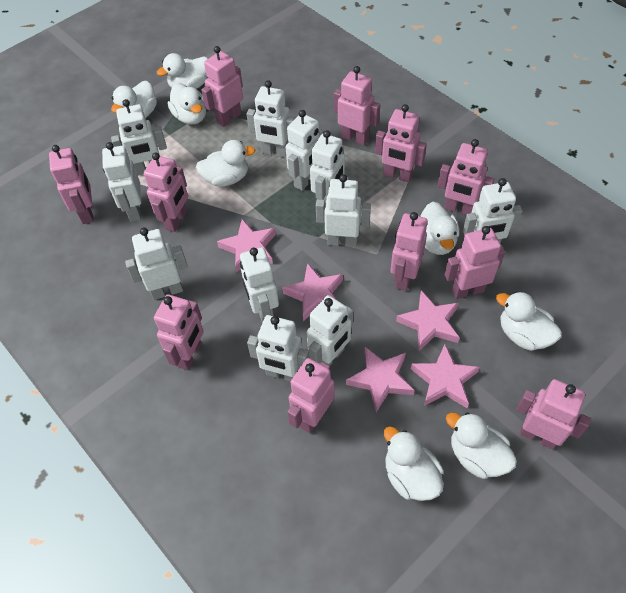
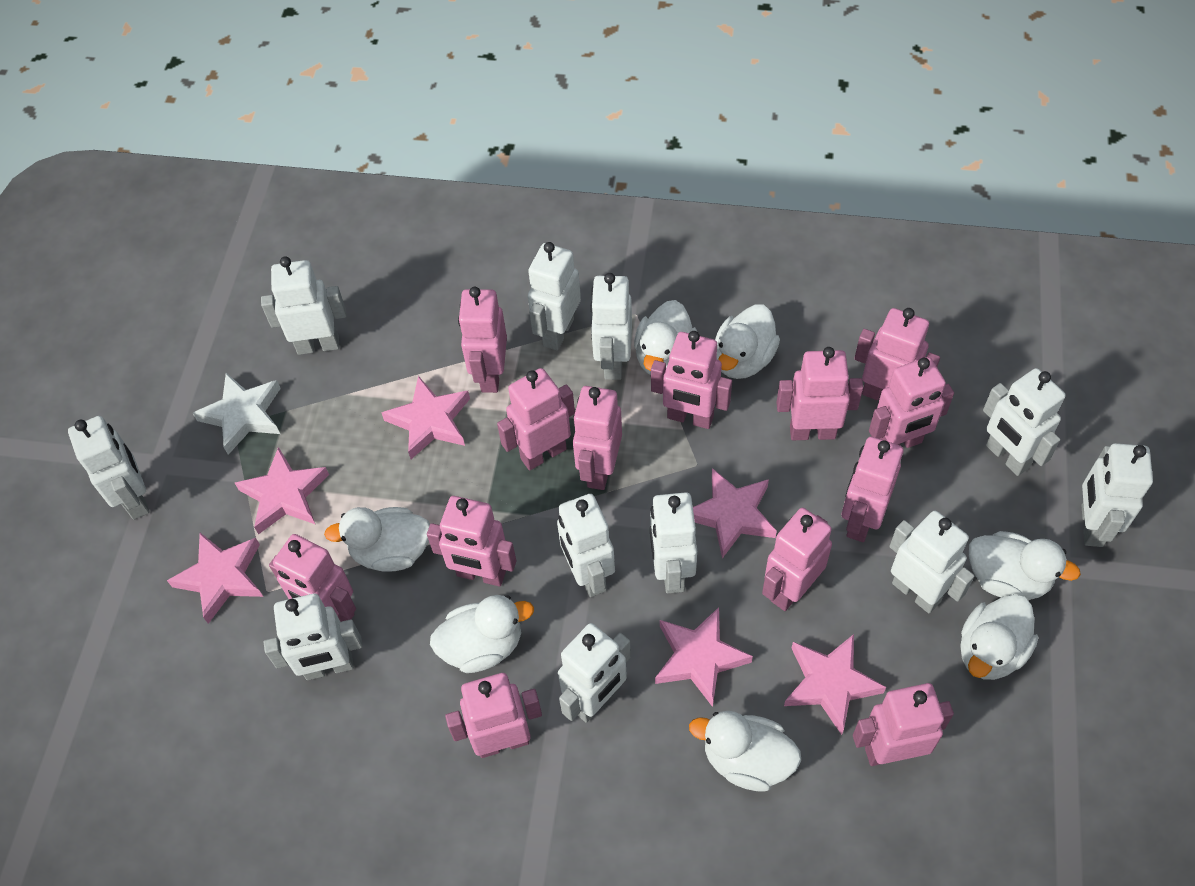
pink robot: [49,145,93,224] [144,152,188,232] [154,294,204,370] [201,46,243,127] [287,358,335,433] [334,66,380,145] [375,104,427,183] [390,212,428,291] [437,139,494,215] [445,226,505,299] [516,379,591,449] = 11 -> [269,534,356,622] [427,496,516,586] [445,673,542,758] [458,287,507,393] [497,368,575,470] [573,386,622,490] [651,331,732,429] [762,508,832,611] [776,347,863,440] [842,437,903,542] [853,683,954,766] [854,308,940,400] [869,357,954,448] = 13
pink star: [217,219,276,273] [283,263,343,321] [346,347,415,412] [396,290,460,351] [411,344,480,408] = 5 -> [167,533,263,624] [235,447,329,534] [381,376,470,459] [655,607,753,707] [693,468,777,558] [784,634,886,735] = 6
white duck: [111,81,157,118] [157,53,208,89] [168,83,206,125] [196,140,255,187] [384,426,444,501] [420,202,459,255] [446,413,517,479] [496,291,562,351] = 8 -> [324,507,430,572] [430,595,534,673] [634,300,697,375] [689,711,801,792] [715,304,780,379] [960,594,1038,680] [969,531,1081,600] = 7
white star: none = 0 -> [193,373,281,455] = 1

